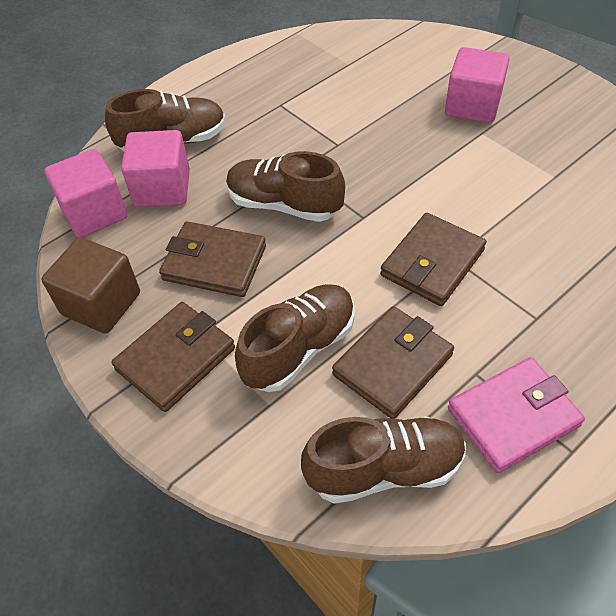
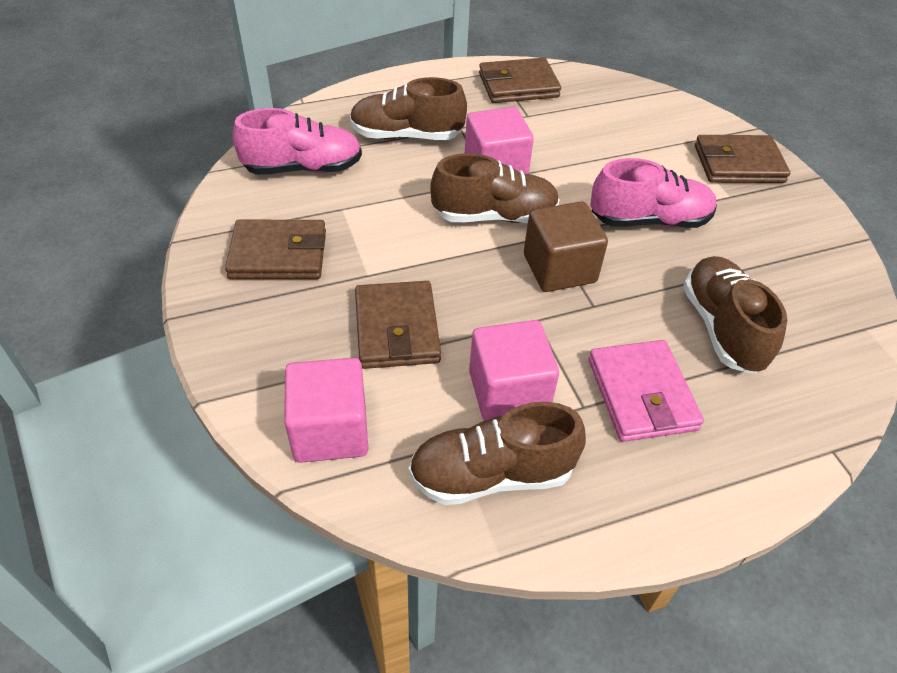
pink shoe: none = 0 -> [232,108,362,175] [590,158,717,228] = 2

